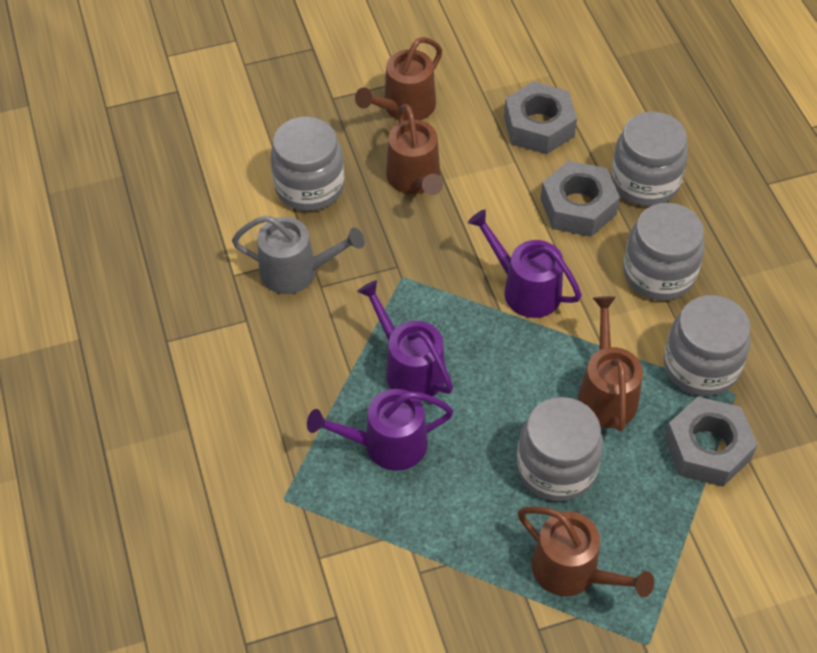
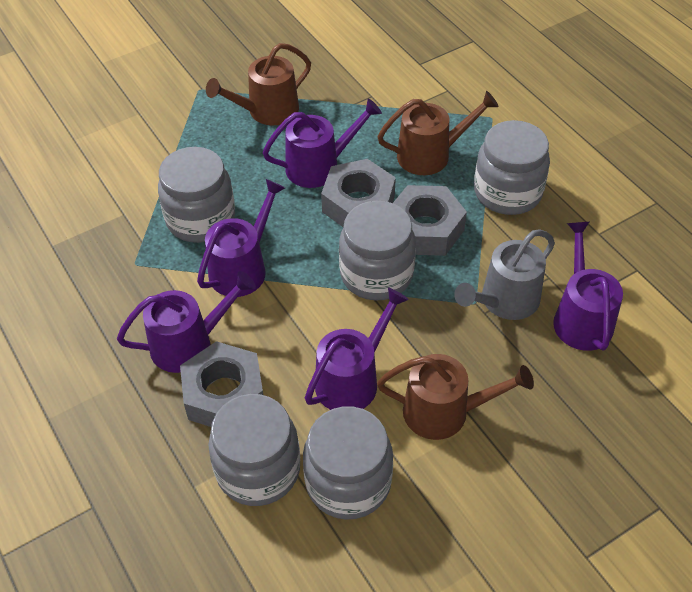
brown watering can: [355,37,442,121] [386,104,443,195] [518,507,654,597] [578,296,643,431] = 4 -> [206,43,311,125] [377,91,499,175] [377,354,534,440] = 3
purple watering can: [307,389,453,471] [357,280,453,401] [468,209,582,318] = 3 -> [117,271,256,373] [197,179,285,297] [262,98,382,188] [305,288,409,410] [553,222,623,351] = 5

